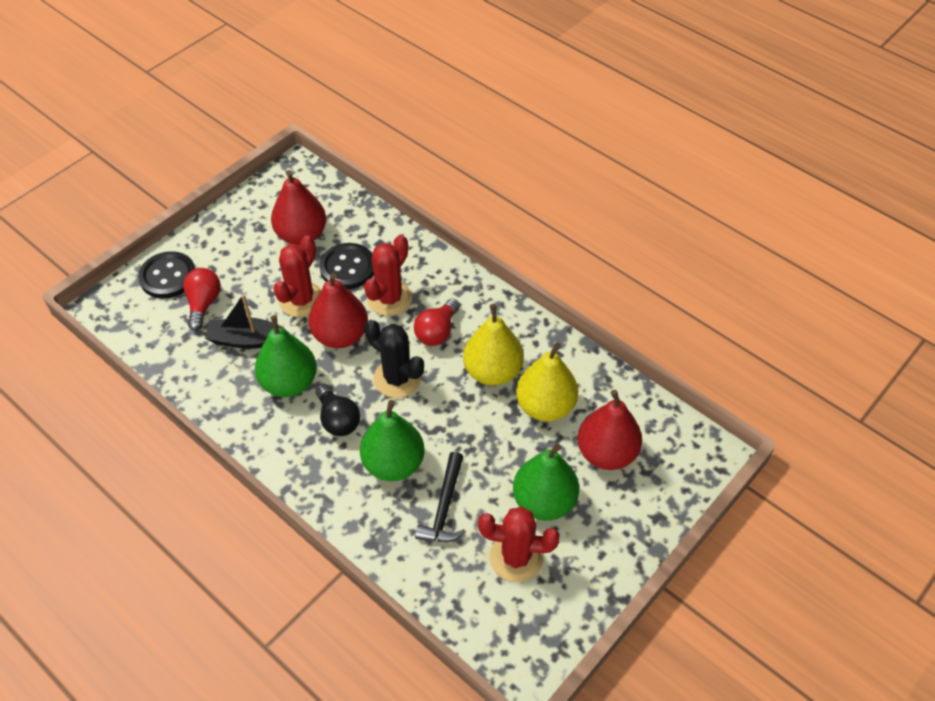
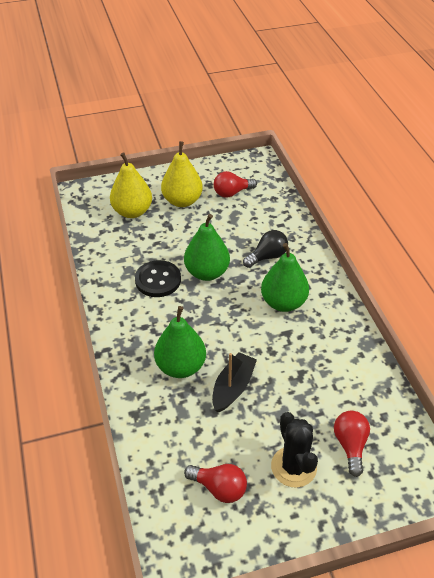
black button: [138,251,195,299] [320,243,374,289] = 2 -> [135,260,181,297] = 1
black hammer: [415,452,466,542] = 1 -> none = 0
red cactus: [273,235,322,317] [364,235,412,316] [478,506,560,582] = 3 -> none = 0
red light bulb: [183,268,221,331] [414,299,460,346] = 2 -> [184,464,247,503] [214,171,257,198] [334,411,370,477] = 3
red pear: [271,170,326,245] [308,273,368,348] [578,390,642,470] = 3 -> none = 0

